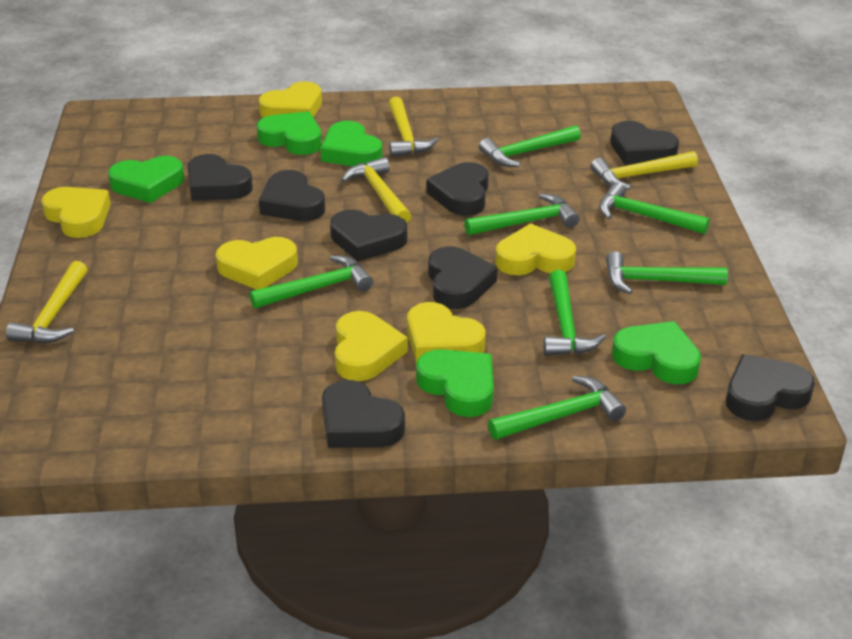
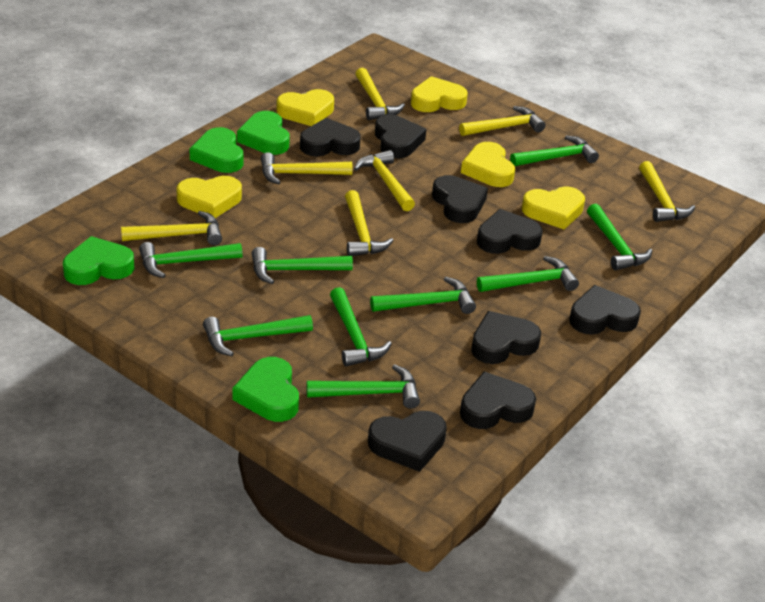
green hammer: [249,255,373,309] [465,193,580,235] [479,125,581,167] [488,376,626,440] [543,270,606,356] [599,182,710,234] [606,251,728,294] = 7 -> [139,242,243,278] [203,315,313,356] [251,247,353,284] [306,364,420,409] [330,287,392,367] [370,277,476,314] [477,256,579,292] [510,135,599,166] [587,204,652,270] = 9
green heart: [108,156,184,203] [257,111,322,155] [321,121,382,166] [416,349,494,417] [612,321,701,384] = 5 -> [63,236,134,285] [190,127,243,173] [233,357,299,422] [237,111,290,155] = 4
yellow hammer: [6,261,87,344] [342,157,411,223] [388,97,439,157] [591,151,698,190] = 4 -> [121,211,222,245] [261,152,353,184] [345,190,394,256] [354,150,415,211] [355,68,405,120] [459,106,546,136] [639,161,695,222] = 7
yellow heart: [41,187,111,238] [215,237,298,290] [259,82,322,118] [335,311,408,381] [407,302,486,362] [495,223,576,275] = 6 -> [176,176,242,218] [276,89,334,126] [411,76,468,112] [461,142,515,187] [522,186,585,230] = 5

